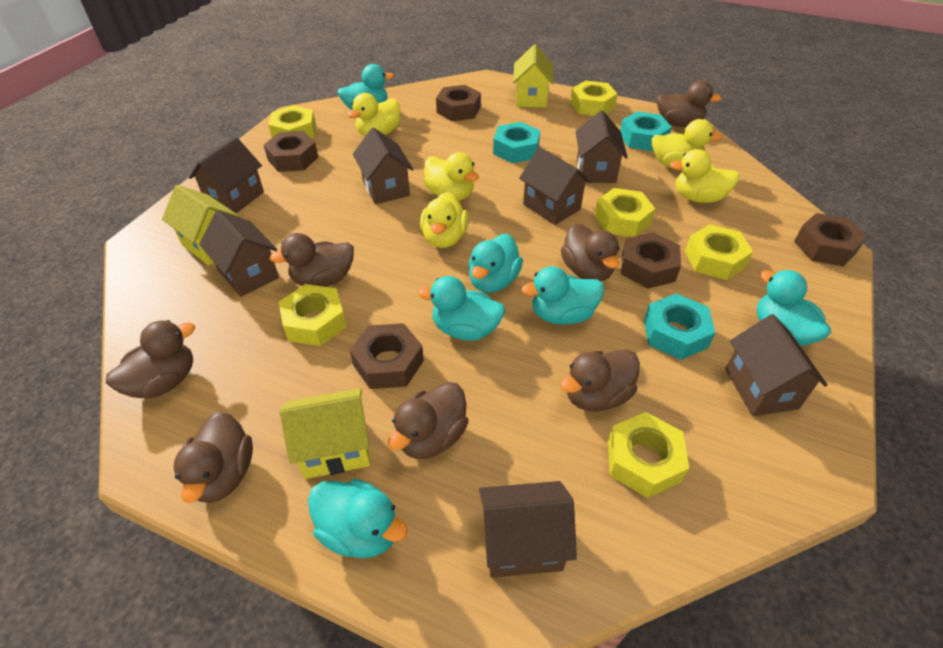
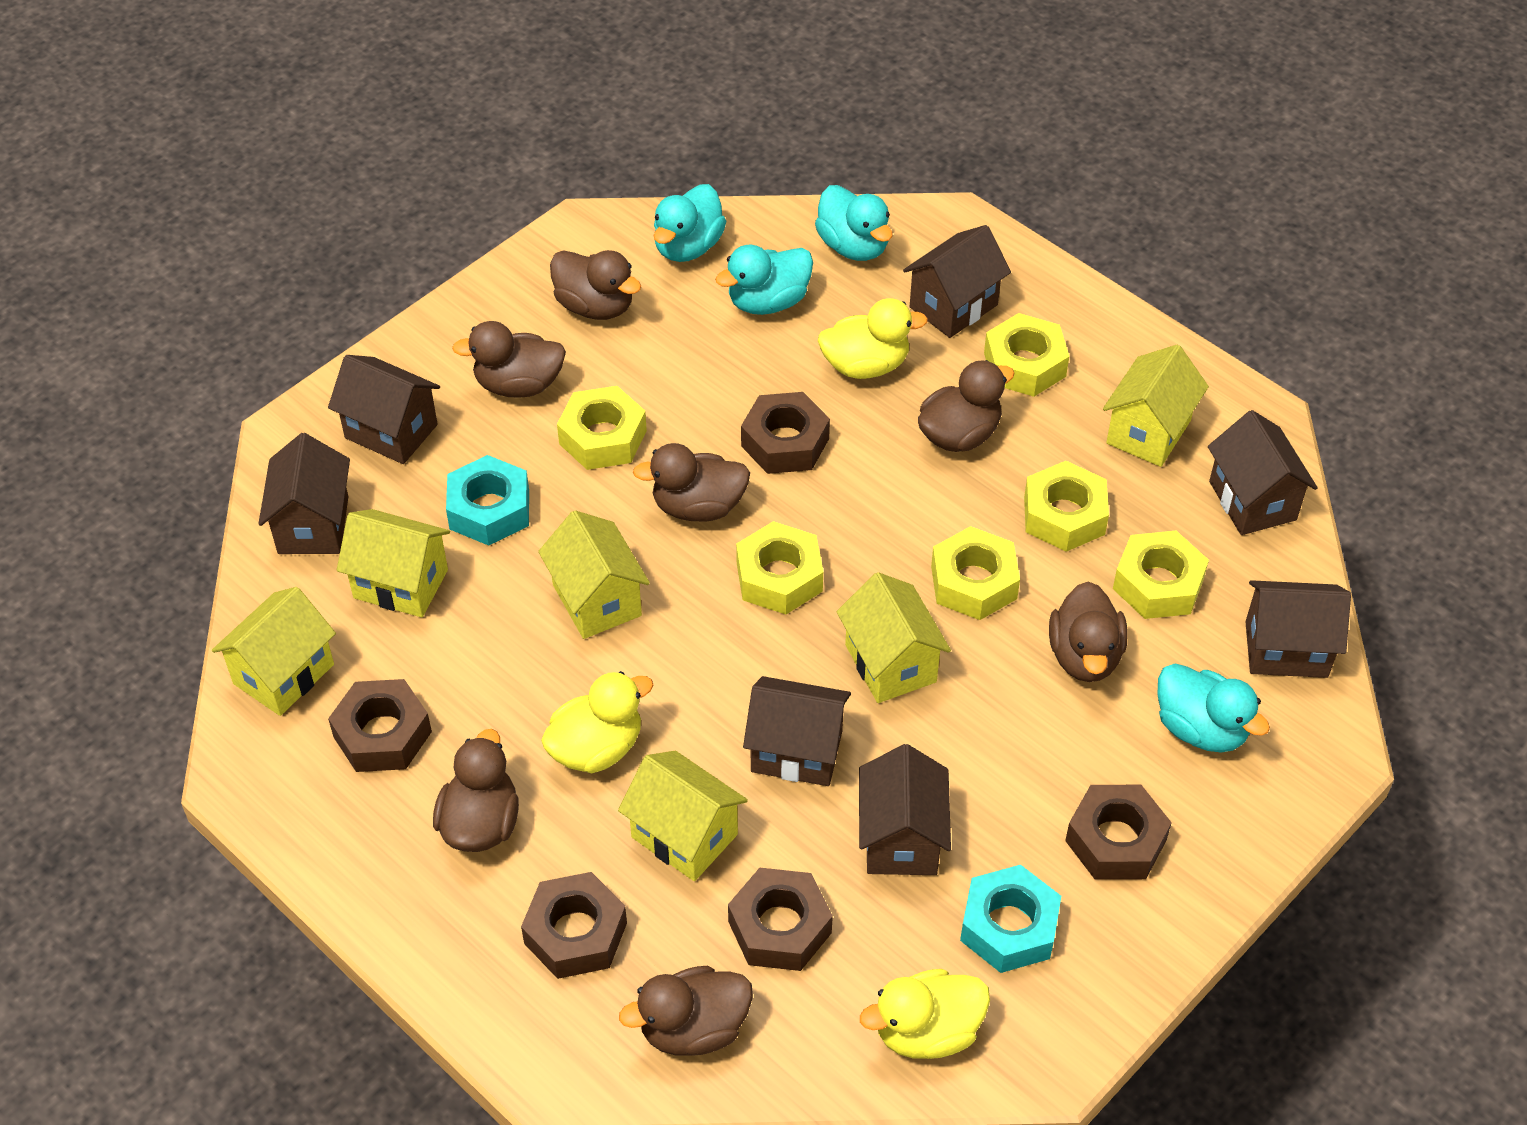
turquoise duck: [308,479,408,558] [337,64,394,110] [418,276,505,341] [468,234,523,293] [521,266,604,325] [757,270,831,346] = 6 -> [654,184,726,262] [715,245,813,315] [815,185,893,261] [1158,663,1270,753] = 4
turquoise nut: [493,122,540,163] [620,111,672,151] [644,294,716,360] = 3 -> [446,455,529,546] [960,865,1061,973] = 2
yellow duck: [348,93,400,136] [420,192,468,248] [424,152,479,201] [652,119,722,168] [670,149,740,203] = 5 -> [541,671,653,773] [818,298,928,379] [860,969,990,1059] = 3
yellow house: [162,185,240,265] [280,388,370,479] [513,44,554,108] = 3 -> [212,587,336,716] [337,509,450,617] [538,510,650,639] [618,751,748,881] [836,572,951,703] [1103,345,1209,467] = 6

